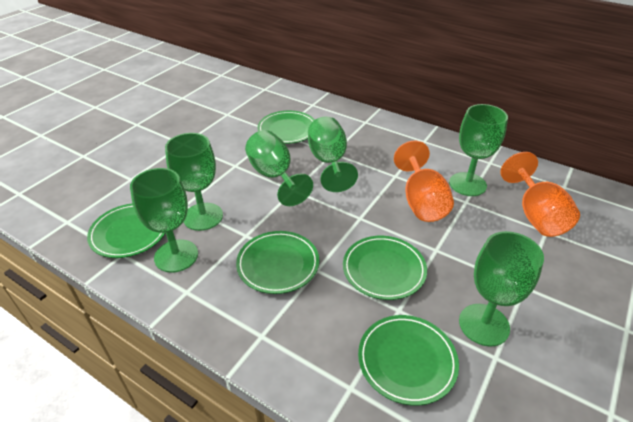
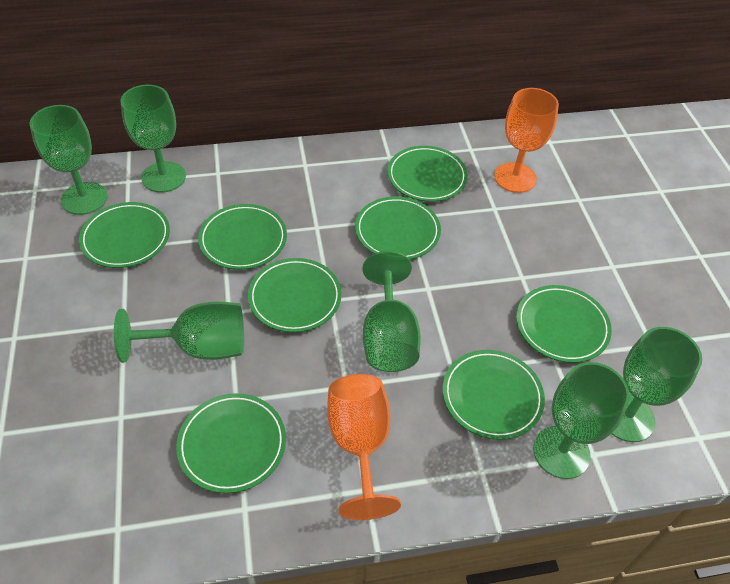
green plate: [87,203,165,258] [236,231,319,294] [257,111,315,144] [343,236,427,300] [358,315,459,406] = 5 -> [79,202,170,268] [176,393,286,493] [198,204,287,270] [248,258,342,332] [355,196,441,260] [387,146,468,202] [443,350,545,440] [516,285,612,363] = 8

